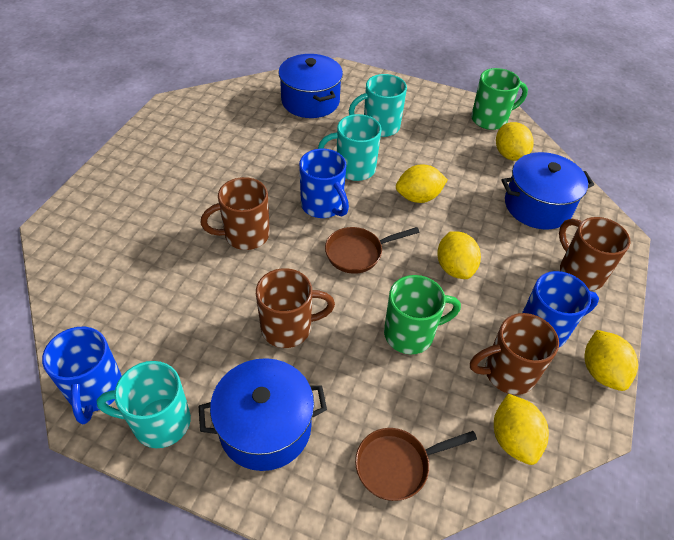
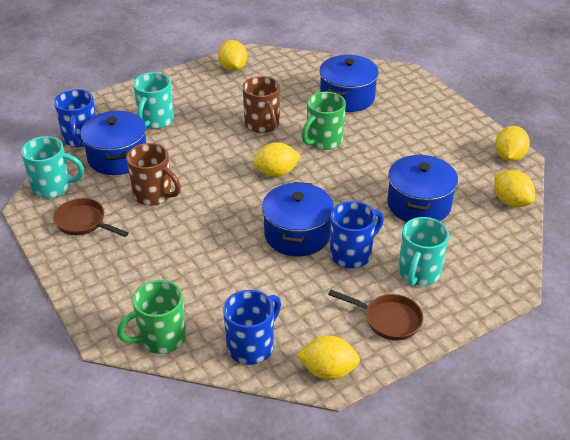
blue pot: [198,358,327,471] [278,54,343,118] [501,152,594,229] = 3 -> [80,111,147,175] [262,182,334,256] [319,55,379,112] [387,154,458,222] = 4
brown mug: [201,177,270,250] [256,268,335,348] [470,313,559,395] [559,217,630,291] = 4 -> [126,143,181,206] [243,76,280,133] = 2

